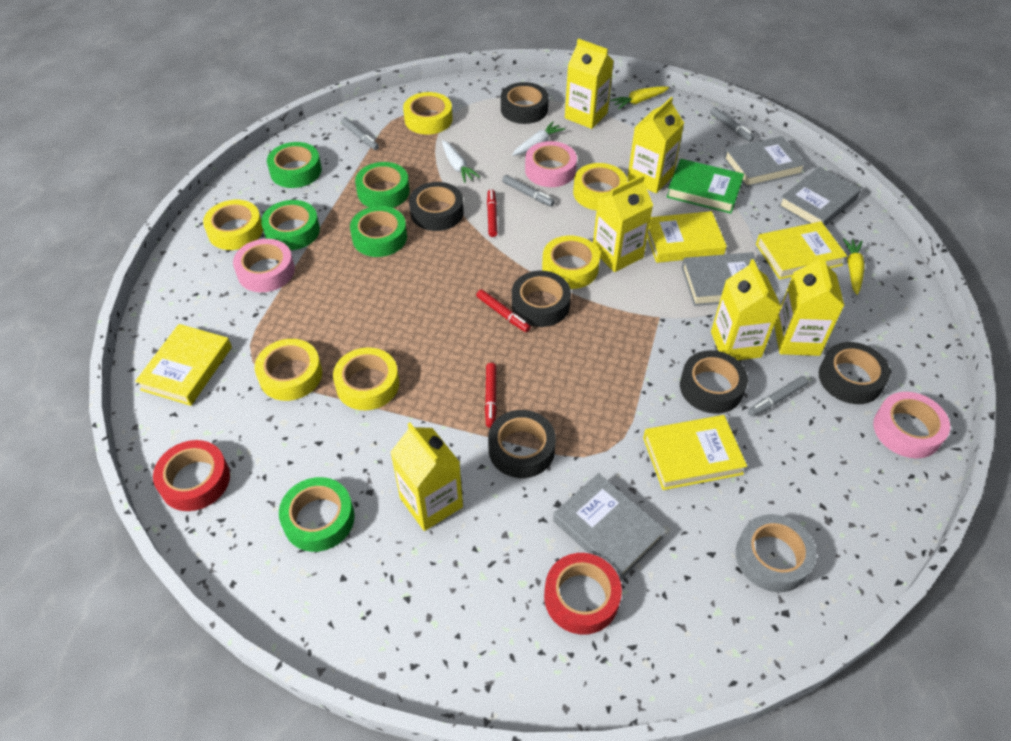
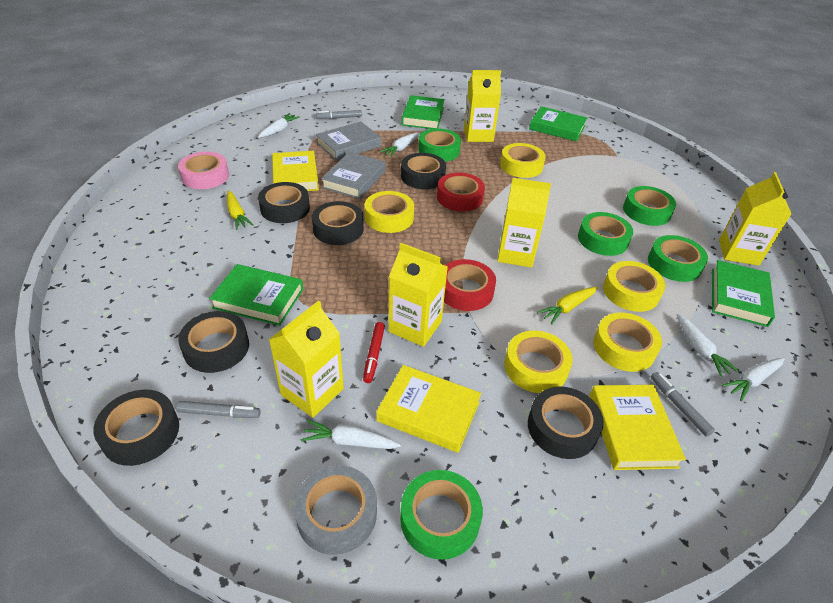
green book: [667,159,744,214] = 1 -> [209,264,303,326] [402,95,445,129] [529,106,587,141] [712,260,775,327] = 4
grey book: [553,473,666,580] [681,252,761,306] [724,136,806,187] [778,167,861,226] = 4 -> [316,121,381,161] [321,152,386,199] = 2
grey marker: [341,117,379,150] [502,175,555,207] [710,107,754,142] [748,376,808,417] = 4 -> [176,401,261,418] [316,110,362,119] [651,372,715,437] = 3
pink tape: [233,239,295,292] [525,141,577,187] [873,392,950,458] = 3 -> [178,152,229,189] = 1
red marker: [476,289,531,332] [485,363,497,428] [487,189,497,237] = 3 -> [363,322,385,383] = 1
white carrot: [442,140,480,183] [512,122,565,156] = 2 -> [258,113,300,138] [300,420,401,449] [380,132,420,157] [676,313,738,377] [722,358,785,401] = 5
yellow book: [135,324,232,406] [643,415,747,490] [647,211,727,263] [756,222,847,280] = 4 -> [272,151,319,191] [376,365,481,453] [590,385,686,470] = 3
yellow carton: [390,422,463,531] [565,38,614,129] [593,175,653,272] [627,97,684,193] [711,259,781,360] [774,254,845,356] = 6 -> [269,300,344,418] [389,243,448,347] [464,70,501,142] [497,178,551,268] [719,172,791,266] = 5
yellow tape: [203,200,263,250] [255,339,322,401] [333,347,399,410] [403,92,453,134] [542,236,600,289] [573,163,627,210] = 6 -> [365,191,414,233] [500,143,546,178] [504,331,573,393] [593,313,662,372] [603,261,665,312] = 5

